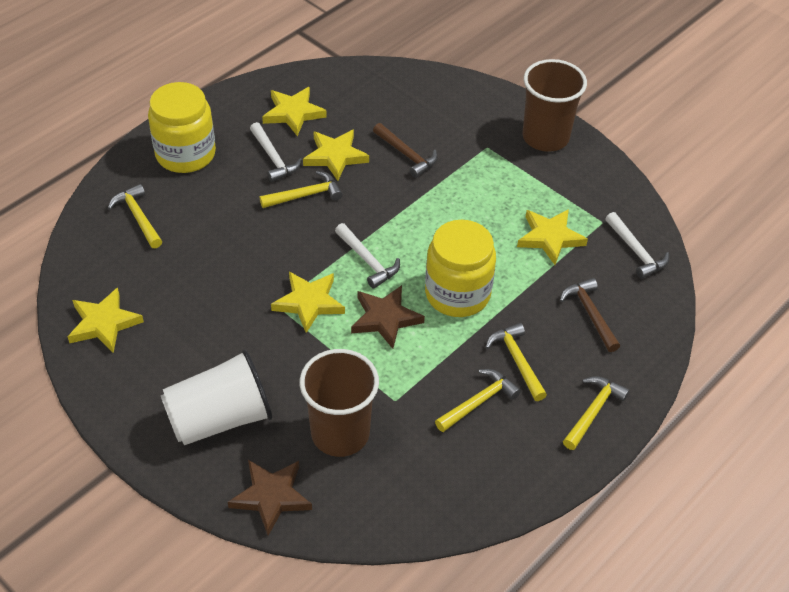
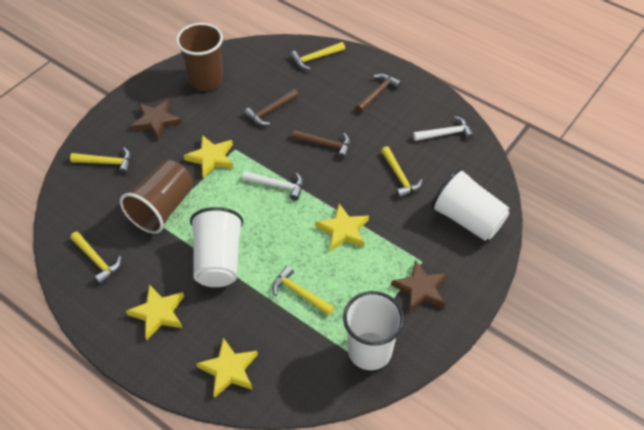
brown hammer: [373,123,438,178] [560,278,620,352] = 2 -> [244,89,298,125] [292,130,351,159] [356,74,402,113] = 3
white cup: [161,349,272,445] = 1 -> [190,207,243,287] [343,291,404,370] [431,168,509,241] = 3
white hammer: [250,122,302,182] [335,223,400,289] [605,212,669,279] = 3 -> [242,171,303,201] [413,116,474,141] = 2
yellow jar: [148,82,216,173] [425,220,496,317] = 2 -> none = 0
yellow star: [68,288,144,353] [262,87,327,136] [271,272,345,333] [303,129,369,181] [517,209,588,265] = 5 -> [126,285,184,340] [184,135,234,179] [196,338,258,398] [315,204,369,251] = 4

